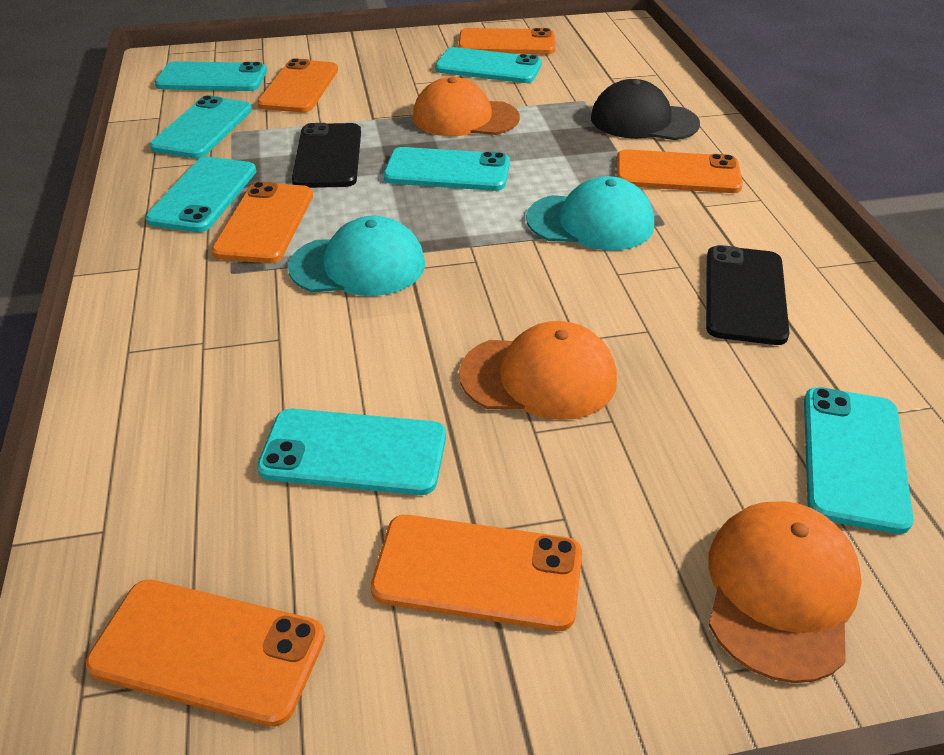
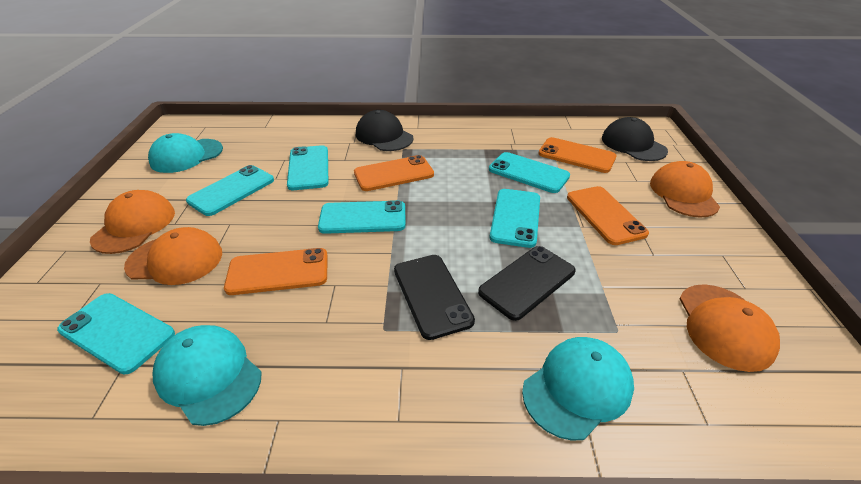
black cap: [591,79,700,140] = 1 -> [356,110,413,151] [602,117,668,161] = 2
orange cap: [413,77,520,136] [459,321,617,420] [708,501,862,683] = 3 -> [90,190,175,254] [124,227,222,285] [650,161,720,218] [679,284,780,372] = 4
orange phone: [86,579,325,727] [212,182,313,263] [258,58,338,112] [371,515,582,631] [458,28,555,54] [617,149,743,193] = 6 -> [224,248,328,295] [354,155,434,191] [538,137,617,173] [567,186,649,245] = 4
turquoise cap: [288,216,425,296] [526,176,654,250] = 2 -> [148,133,223,173] [153,325,262,426] [522,337,634,441] = 3
turquoise phone: [145,157,256,232] [150,95,252,158] [155,61,267,91] [257,409,446,495] [383,147,510,191] [435,47,542,83] [804,387,914,534] = 7 -> [57,293,175,374] [186,165,274,216] [287,145,328,190] [318,200,406,234] [489,152,570,193] [490,189,540,248] = 6

